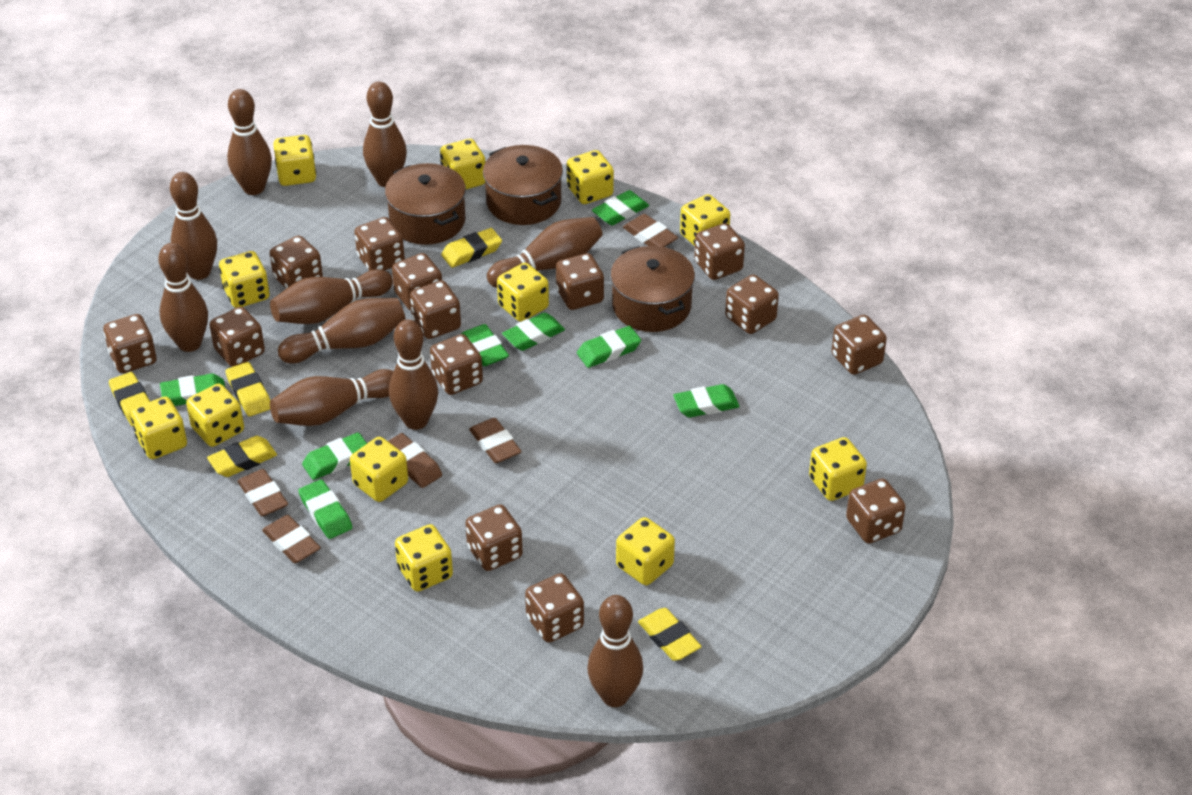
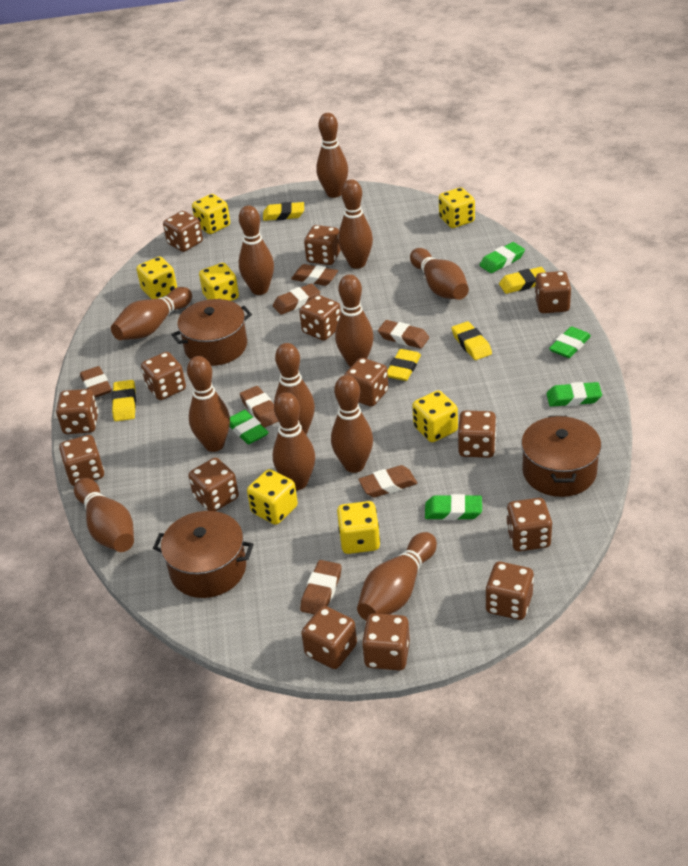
brown bowling pin: [158,243,208,352] [170,172,217,280] [227,89,272,195] [270,269,393,324] [270,369,394,426] [278,298,406,364] [363,82,407,187] [389,320,438,430] [487,217,602,288] [587,595,643,707] = 10 -> [74,478,134,552] [111,287,192,340] [187,356,230,452] [239,205,274,295] [273,392,315,490] [274,343,315,435] [316,113,348,198] [331,375,373,473] [335,274,374,367] [338,179,373,269] [357,532,437,620] [410,248,469,300] = 12
brown eraser: [238,469,288,517] [262,515,321,563] [388,433,442,488] [469,418,522,463] [623,214,678,247] = 5 -> [80,366,112,398] [240,386,279,427] [273,283,320,315] [291,264,338,286] [300,560,342,614] [358,465,417,498] [378,320,429,349] = 7
green eraser: [160,374,225,406] [298,479,352,539] [302,432,367,480] [461,324,509,366] [502,312,565,351] [577,326,641,368] [592,190,649,225] [673,384,740,417] = 8 -> [230,410,269,444] [425,494,482,520] [480,242,525,273] [547,382,602,407] [549,326,591,358] = 5
yellow dice: [131,397,187,459] [186,383,244,447] [219,251,270,308] [273,135,316,186] [350,437,408,502] [395,524,453,592] [440,139,485,189] [497,263,549,322] [567,150,614,204] [616,517,675,585] [680,194,730,246] [809,437,867,501] = 12 -> [136,257,177,299] [192,194,230,234] [199,263,239,301] [247,469,298,525] [337,501,380,554] [412,390,458,442] [439,187,475,228] = 7

